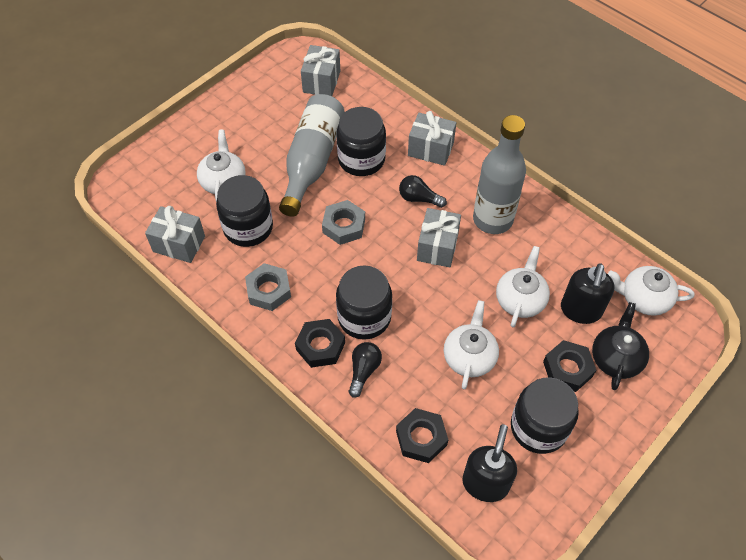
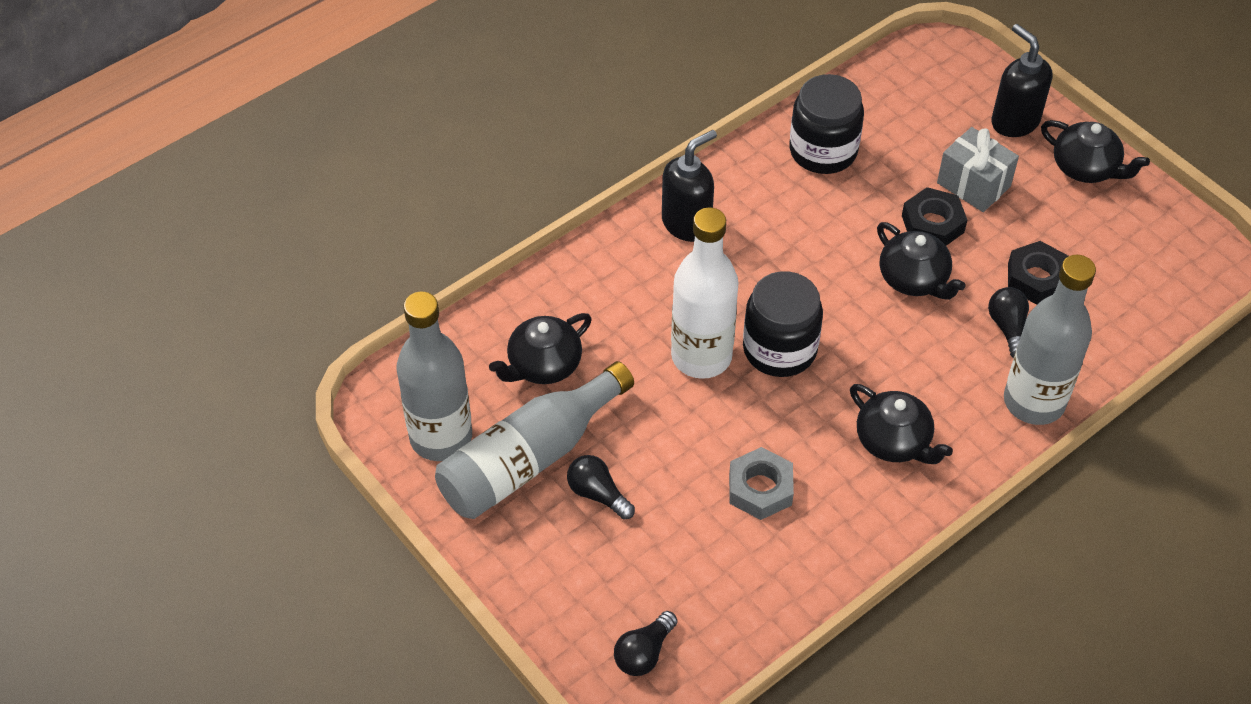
black jar: [216,175,273,247] [336,107,386,176] [336,265,392,340] [511,377,579,454] = 4 -> [743,271,823,377] [789,74,864,174] = 2
black light bulb: [348,342,382,398] [399,175,447,208] = 2 -> [567,455,635,520] [614,611,678,676] [988,287,1029,358] = 3
black nut: [295,319,345,368] [396,408,448,463] [543,340,596,392] = 3 -> [902,187,967,246] [1008,241,1069,305] = 2
black teapot: [592,302,649,390] = 1 -> [489,313,592,384] [850,384,953,464] [877,222,965,300] [1041,120,1150,183] = 4
grey bottle: [279,94,344,217] [473,115,526,234] = 2 -> [397,292,472,461] [435,361,634,519] [1004,255,1096,425] = 3
grey gift: [145,206,205,263] [301,45,340,96] [408,111,456,166] [417,208,461,267] = 4 -> [937,127,1019,212] = 1
grey nut: [245,263,291,311] [322,200,365,245] = 2 -> [729,447,794,520] = 1
white bottle: none = 0 -> [671,208,739,379] = 1
white teapot: [197,130,246,202] [444,300,499,390] [496,246,550,327] [608,266,694,316] = 4 -> none = 0

